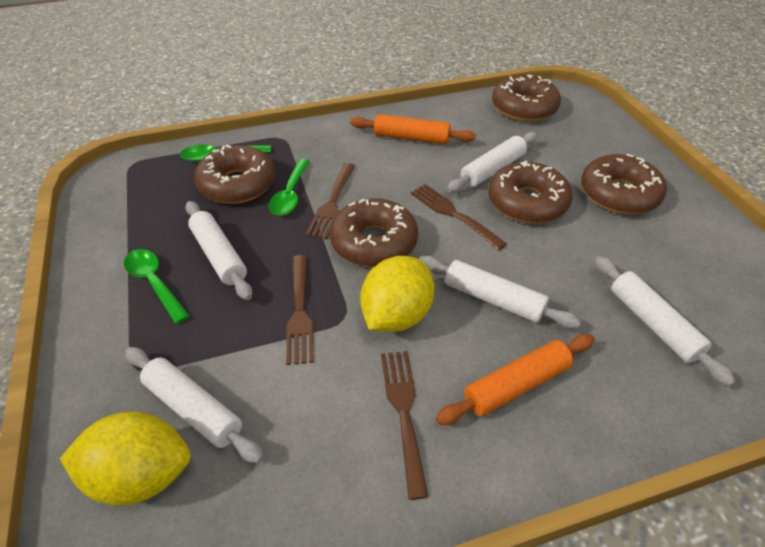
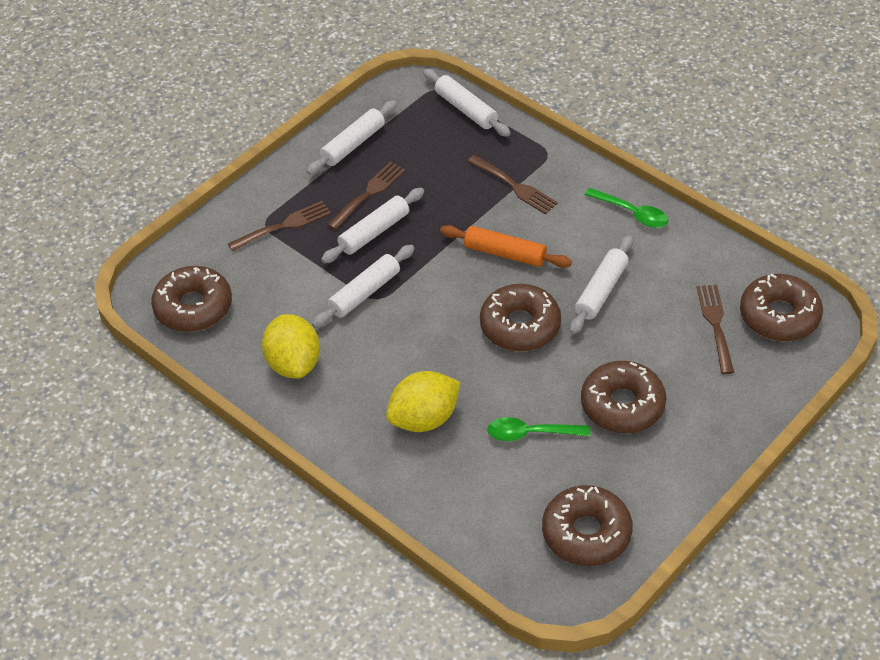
green spoon: [124,249,189,324] [180,145,271,162] [269,159,310,216] = 3 -> [487,417,590,441] [585,188,668,228] = 2
orange rolling pin: [350,114,476,144] [436,334,595,425] = 2 -> [440,225,572,268] = 1

